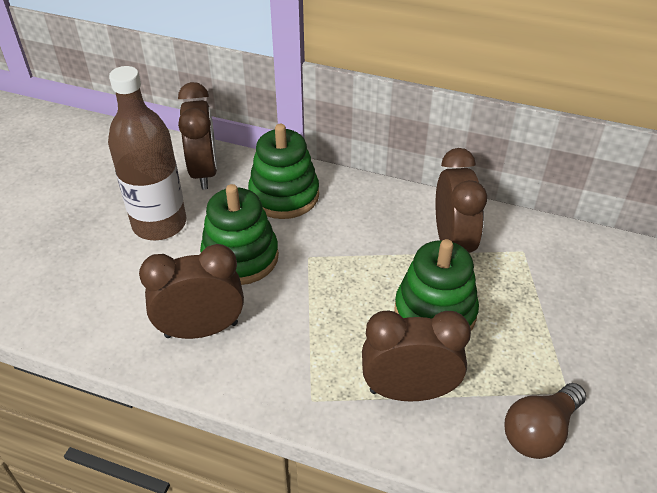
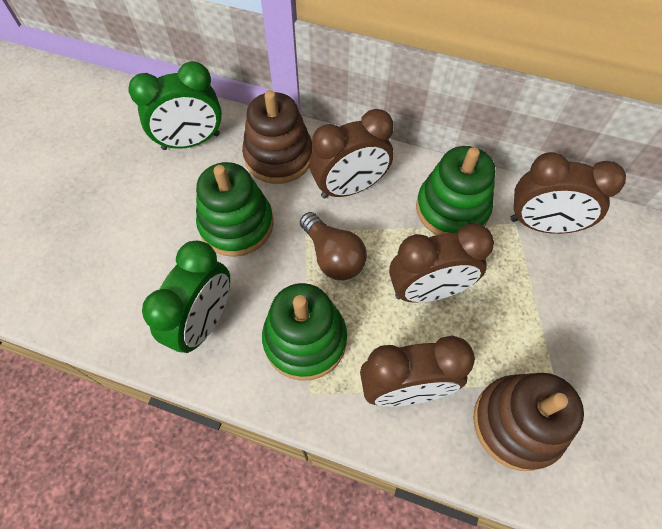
brown bottle: [108,66,186,240] = 1 -> none = 0
brown stacking toy: none = 0 -> [242,90,313,184] [473,373,584,471] = 2
green clock: none = 0 -> [128,61,222,150] [142,241,230,353] = 2

